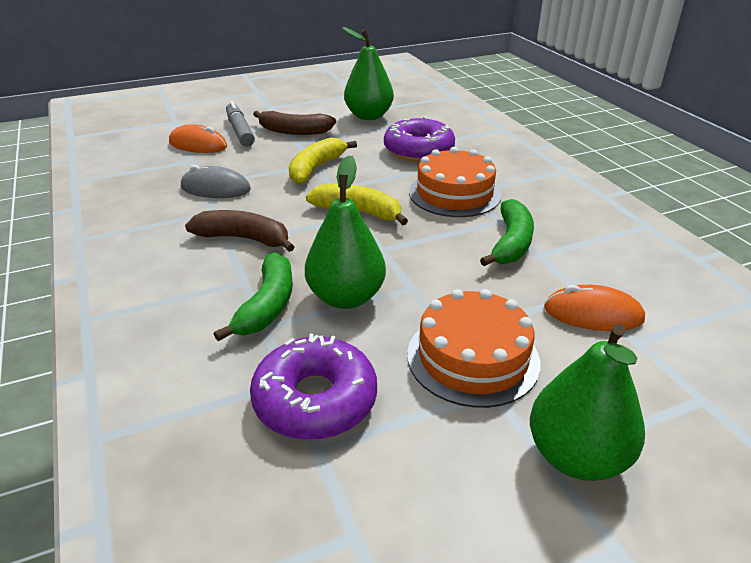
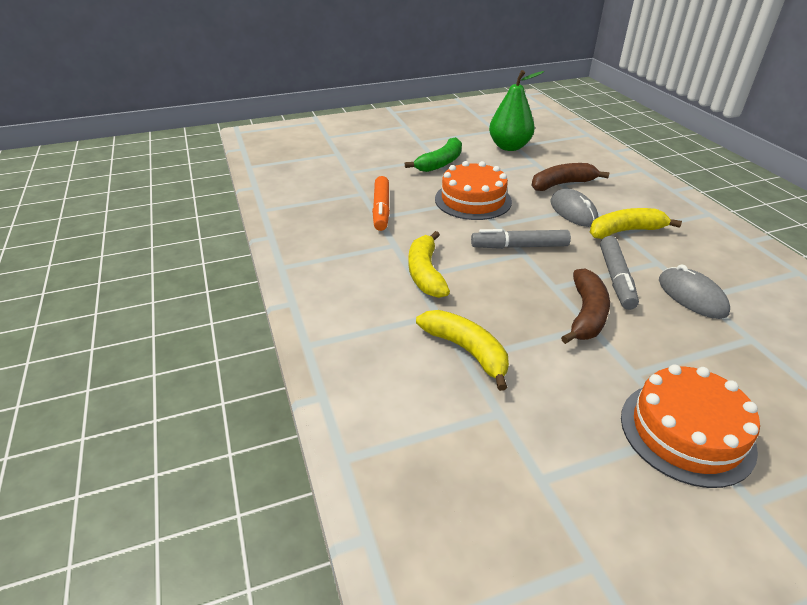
green banana: [214,252,293,341] [480,199,534,266] = 2 -> [405,137,462,172] = 1
green pear: [305,155,386,309] [342,27,394,120] [530,324,645,481] = 3 -> [489,70,544,151] = 1
grey marker: [226,101,255,146] = 1 -> [471,229,571,249] [600,236,639,310] = 2
grey mouse: [181,165,251,198] = 1 -> [551,189,598,227] [659,264,730,319] = 2
orange marker: none = 0 -> [372,176,390,231] = 1
orange mouse: [169,124,227,153] [544,285,645,331] = 2 -> none = 0
purple donut: [250,334,377,440] [384,116,455,162] = 2 -> none = 0
yellow banana: [289,138,357,184] [306,184,408,225] = 2 -> [408,231,450,298] [416,310,509,391] [590,208,682,239] = 3

